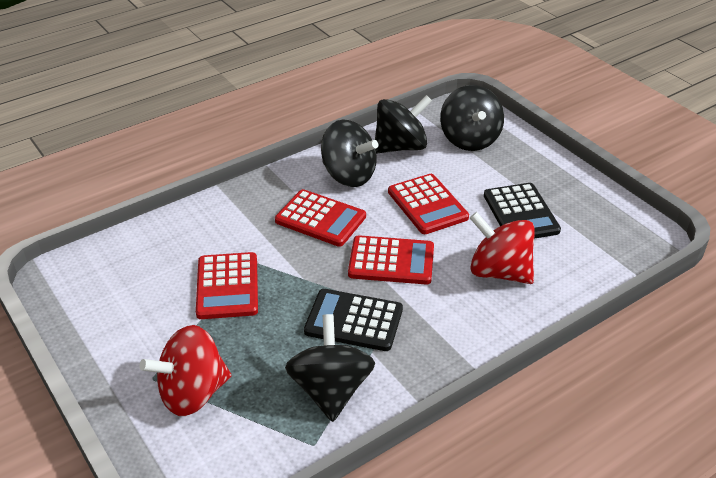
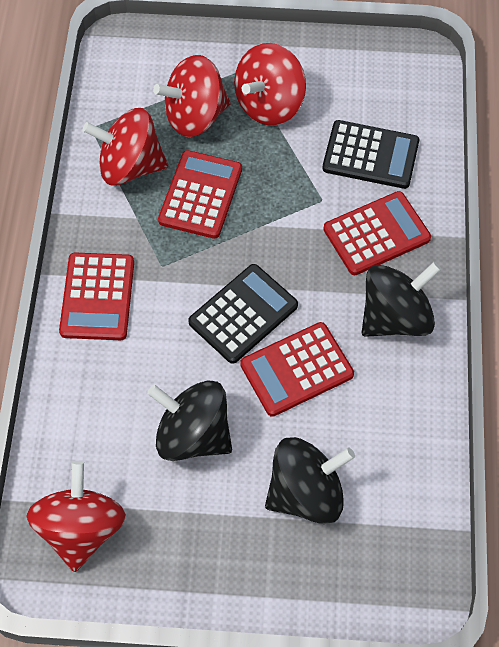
black spinning top: [285,314,375,422] [321,119,378,187] [375,95,432,154] [440,85,504,151] = 4 -> [147,380,232,461] [265,437,355,524] [361,262,441,337] = 3
red spinning top: [139,325,231,416] [470,212,535,284] = 2 -> [26,461,126,572] [83,108,168,186] [153,55,231,137] [234,43,306,125] = 4

